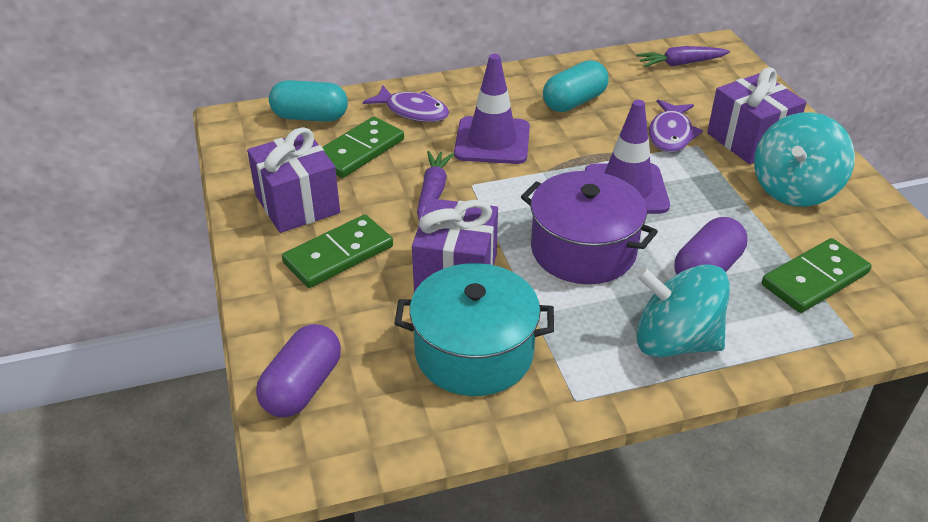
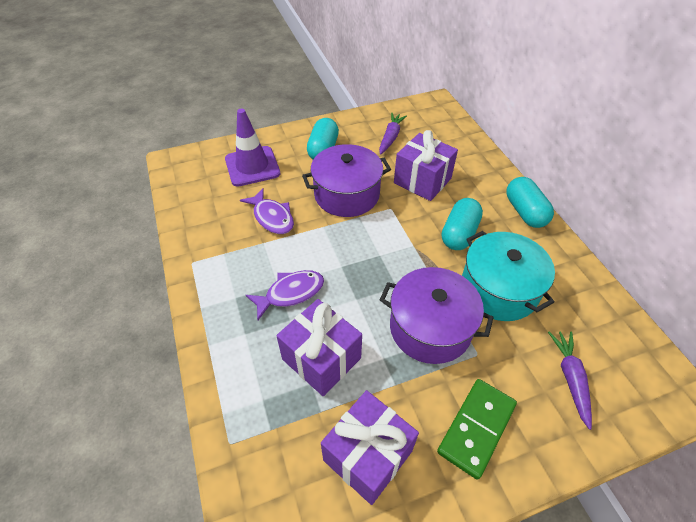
green domino: [282,215,393,288] [322,117,404,178] [762,238,871,313] = 3 -> [437,379,517,480] = 1
purple capsule: [256,324,341,417] [674,217,747,275] = 2 -> none = 0
purple pot: [521,171,658,284] = 1 -> [302,144,391,217] [380,267,494,364] = 2
purple traffic cone: [454,54,530,164] [585,100,670,214] = 2 -> [225,109,280,187] = 1
turquoise capsule: [269,80,348,122] [543,60,609,112] = 2 -> [307,118,339,159] [442,198,483,250] [506,177,554,228] = 3
turquoise spinning top: [636,264,730,358] [754,112,855,207] = 2 -> none = 0

